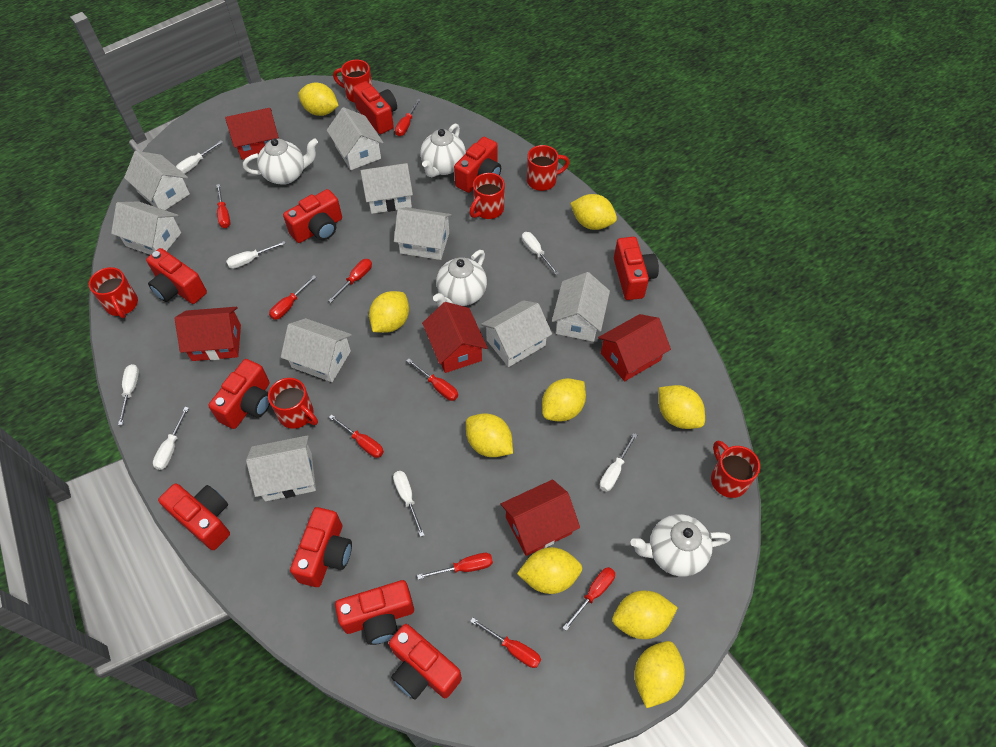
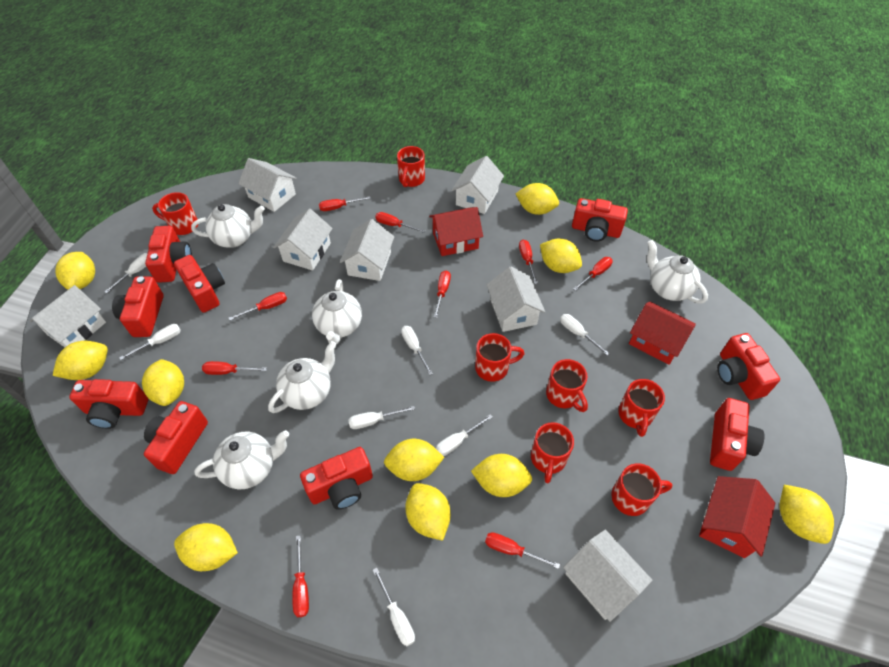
red camera: [146,248,207,304] [158,483,230,550] [208,359,270,429] [283,189,342,243] [290,507,352,587] [335,580,414,645] [353,81,397,134] [389,624,462,700] [454,137,501,193] [614,237,659,300] = 10 -> [69,379,148,429] [112,276,164,337] [144,401,208,474] [145,226,192,283] [174,255,225,313] [300,447,373,509] [572,198,628,242] [710,398,764,471] [717,333,780,400] = 9
red house: [175,307,241,361] [225,108,279,160] [422,302,488,373] [501,479,580,556] [598,314,671,381] = 5 -> [429,207,483,256] [629,302,696,365] [699,476,775,558] = 3
red mug: [89,267,138,318] [268,378,318,429] [333,60,372,102] [469,173,505,219] [527,145,570,191] [711,440,760,498] = 6 -> [152,192,198,235] [397,146,425,187] [475,333,524,382] [531,422,574,483] [546,359,588,412] [611,463,672,516] [618,379,665,437] = 7
white house: [111,201,181,255] [124,151,190,210] [246,435,316,501] [281,318,352,382] [327,107,384,170] [361,163,413,214] [394,207,452,260] [481,300,552,367] [552,272,610,342] = 9 -> [29,285,106,347] [238,158,296,212] [273,209,333,270] [340,219,394,281] [451,156,504,214] [487,266,545,332] [563,530,653,622] = 7
white teapot: [243,138,318,185] [420,123,466,177] [433,250,487,307] [630,514,730,577] = 4 -> [191,204,265,248] [194,430,289,489] [268,341,337,413] [312,279,362,344] [647,240,708,304] = 5
yellow lemon: [298,82,339,116] [369,291,409,333] [466,414,513,457] [517,547,582,594] [542,378,586,422] [570,194,617,230] [612,591,678,639] [634,641,685,708] [659,385,705,429] = 9 -> [53,341,108,380] [55,252,95,290] [142,359,184,406] [174,523,238,571] [384,439,444,481] [405,483,451,541] [471,454,532,497] [516,183,559,215] [540,239,582,273] [780,485,834,544] = 10

